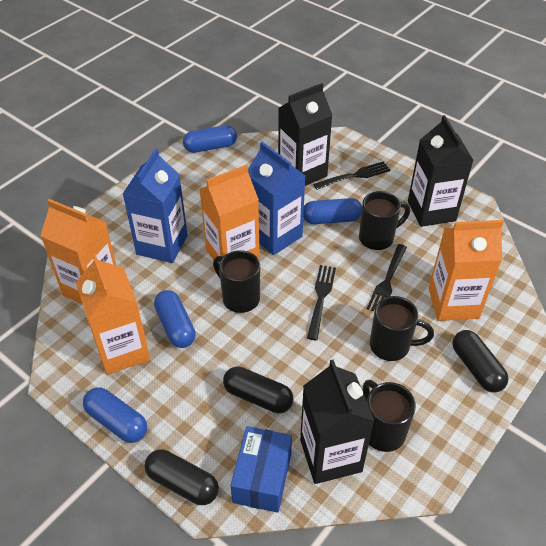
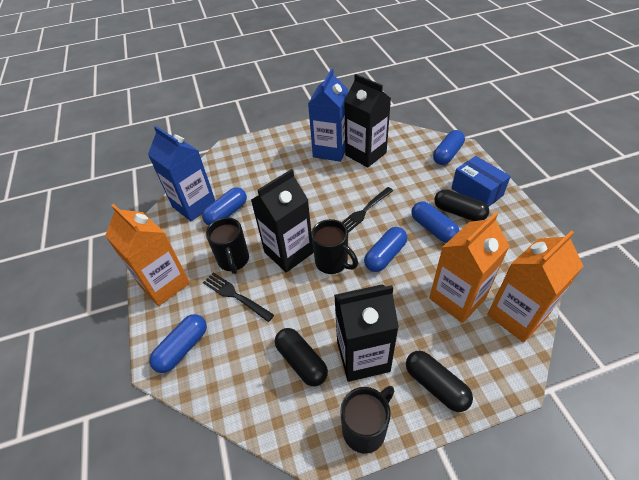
black fork: [307,265,336,340] [313,161,390,190] [367,244,407,311] = 3 -> [203,272,274,322] [342,187,393,233] = 2
black mug: [213,250,260,313] [359,191,410,250] [363,380,416,452] [370,296,434,361] = 4 -> [206,218,249,274] [311,219,358,274] [340,386,394,454] = 3
blue capsule: [83,387,147,443] [154,290,196,348] [183,125,237,153] [303,198,362,224] = 4 -> [149,314,207,373] [202,187,247,225] [364,227,407,272] [412,201,459,243] [433,130,465,165] = 5
orange carton: [40,199,117,305] [76,253,150,375] [199,164,260,263] [429,220,504,321] = 4 -> [105,204,190,306] [429,212,510,323] [487,231,583,342] = 3

